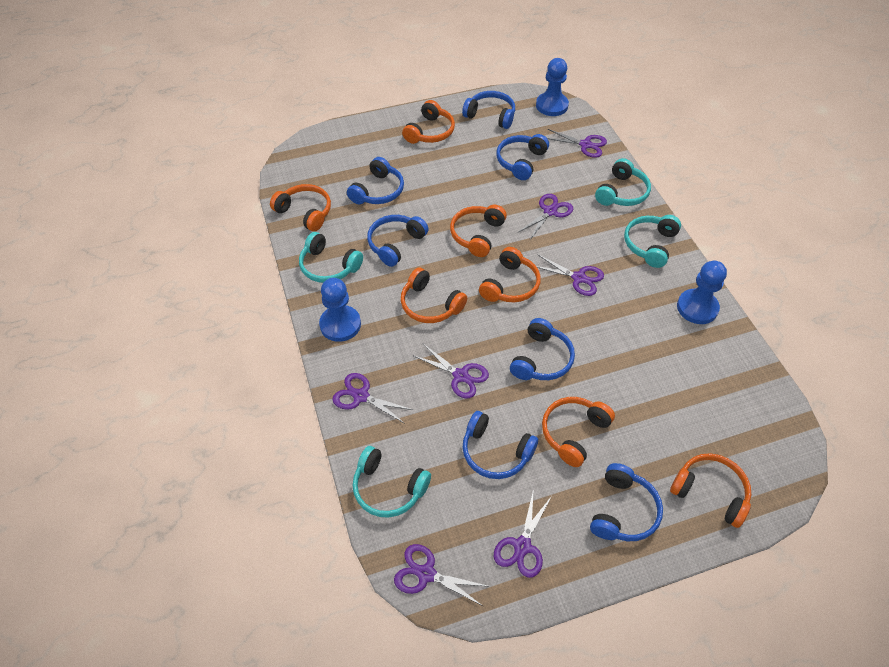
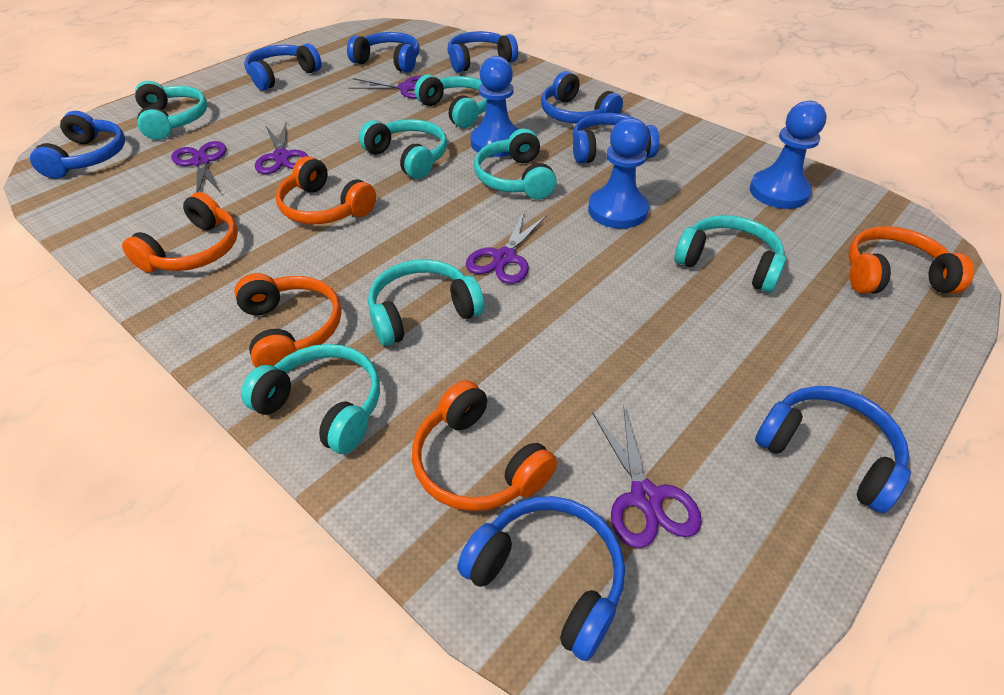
blue headphones: [347,157,404,204] [367,215,429,267] [462,91,515,129] [462,411,538,479] [496,134,549,180] [510,318,575,380] [590,463,663,541] = 7 -> [30,111,125,179] [244,43,322,91] [347,32,420,73] [447,31,518,72] [457,496,625,661] [541,71,623,124] [573,113,659,164] [755,386,911,514] = 8
orange headphones: [270,184,331,232] [401,267,467,323] [402,100,455,144] [450,205,507,257] [479,247,541,302] [542,397,615,467] [670,453,751,528] = 7 -> [122,192,238,273] [234,273,342,368] [276,156,376,224] [412,380,557,511] [848,226,974,294] = 5
purple scissors: [333,373,413,424] [394,544,490,606] [414,344,489,399] [494,489,552,578] [518,194,573,240] [536,255,604,296] [547,129,607,158] = 7 -> [171,141,226,193] [255,122,308,174] [348,76,421,99] [466,212,547,284] [592,405,702,548] = 5
turquoise headphones: [299,232,363,283] [353,446,431,518] [595,158,651,206] [624,215,681,268] = 4 -> [135,81,207,140] [241,344,380,454] [359,119,447,179] [368,259,485,346] [415,74,487,128] [474,128,557,200] [674,215,786,293] = 7

